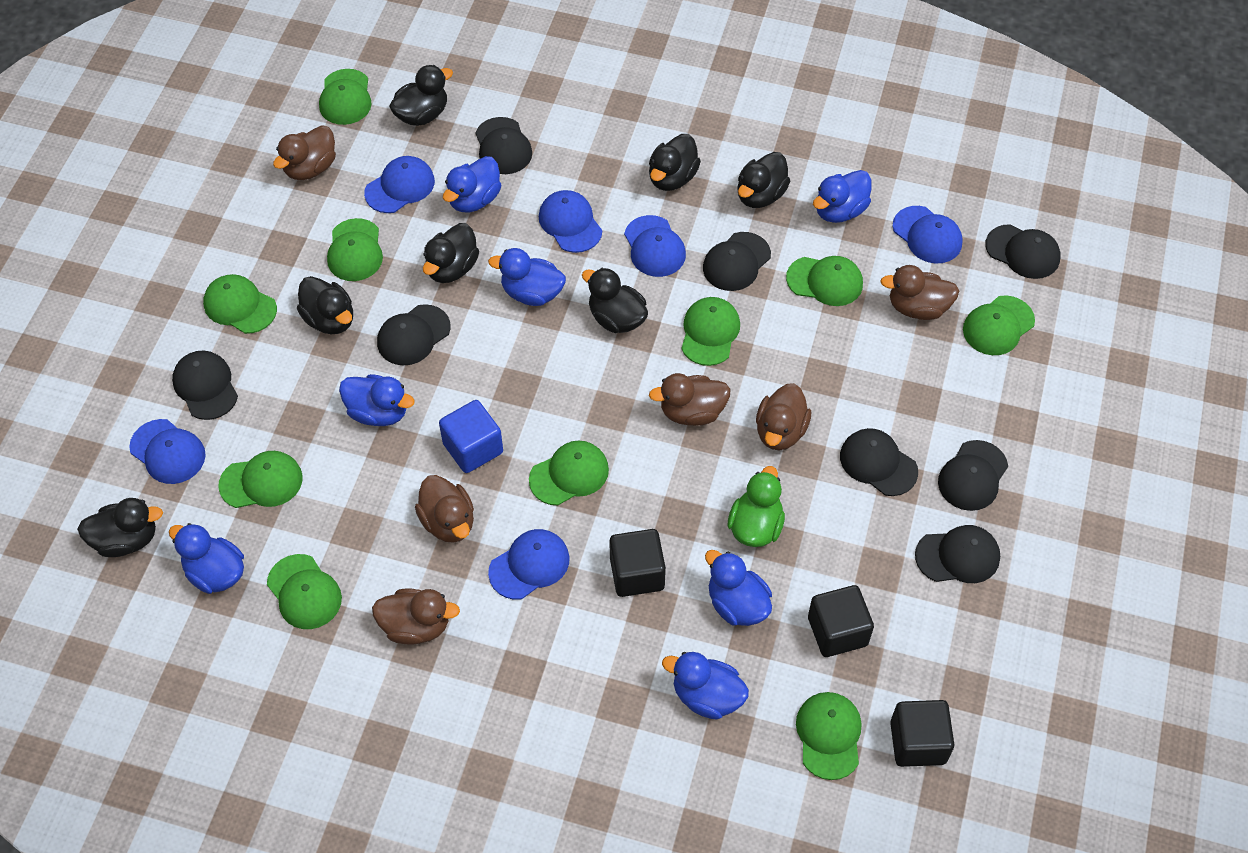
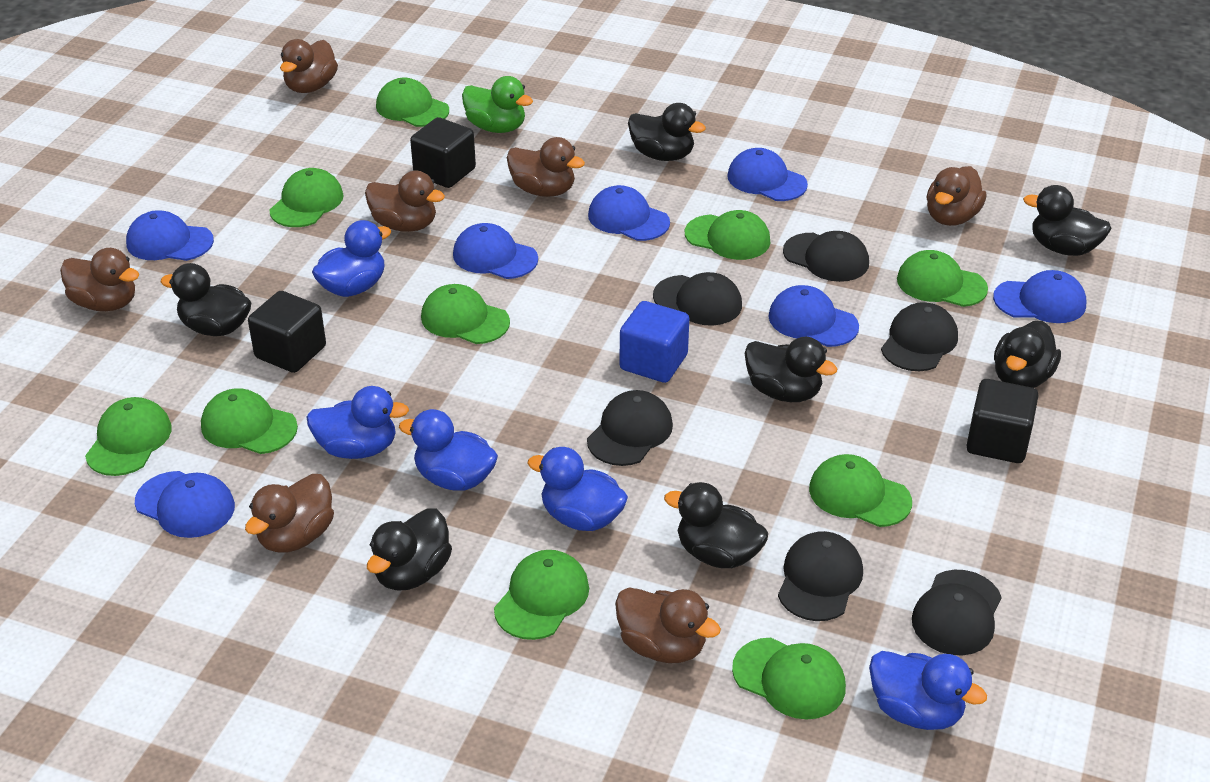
black cap: [172,350,238,420] [377,304,451,365] [475,117,532,174] [703,232,771,291] [840,428,918,496] [915,525,1000,583] [938,440,1008,511] [985,224,1061,279] = 8 -> [587,390,673,466] [653,272,742,326] [778,531,863,621] [783,231,869,282] [881,302,958,371] [912,570,1002,656] = 6
blue cap: [129,419,206,484] [364,156,435,213] [488,529,570,600] [539,190,602,253] [624,215,686,277] [892,206,963,264] = 6 -> [126,210,214,261] [135,471,235,538] [453,223,538,279] [588,185,670,241] [727,148,808,201] [768,285,859,347] [993,270,1086,323] = 7
blue duck: [169,523,244,594] [339,374,415,426] [443,156,501,212] [488,248,566,306] [662,652,749,720] [705,550,772,626] [813,170,872,223] = 7 -> [307,386,409,459] [312,220,391,297] [399,409,498,491] [527,447,628,531] [869,651,987,730] = 5
brown duck: [273,125,336,180] [372,589,460,645] [415,475,474,543] [649,373,731,426] [756,383,811,450] [880,265,959,320] = 6 -> [60,248,139,311] [245,474,334,553] [280,39,338,93] [365,171,445,232] [507,137,585,197] [615,587,721,663] [926,166,987,226] = 7

